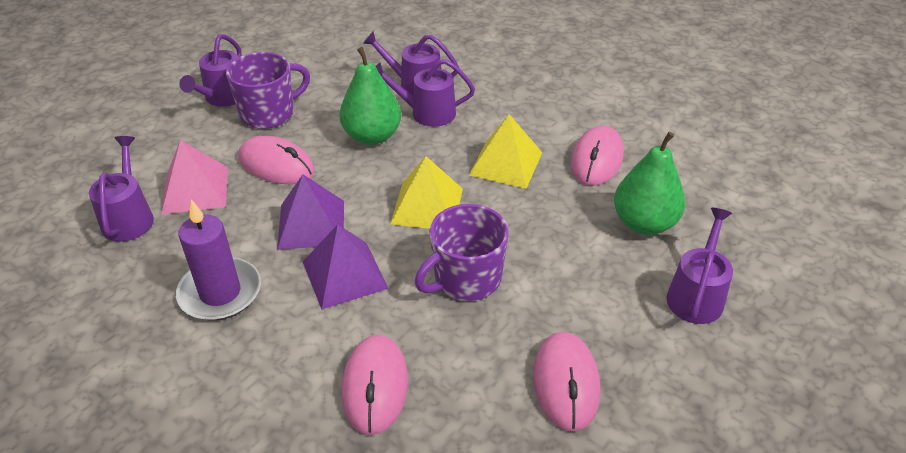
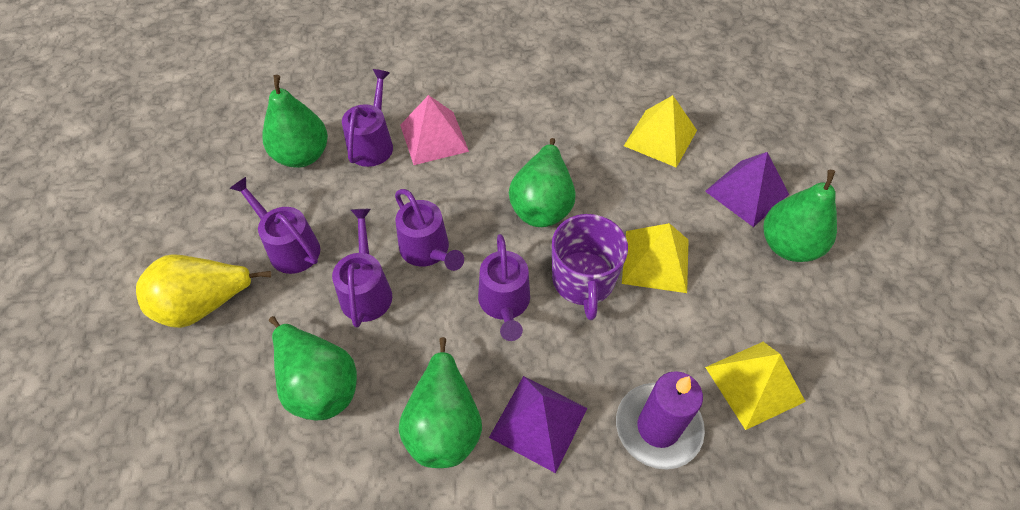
green pear: [339,47,401,145] [614,132,685,235] = 2 -> [262,75,328,168] [269,316,357,420] [399,337,482,468] [509,138,575,227] [764,170,837,262] = 5
pink mouse: [239,135,315,184] [342,335,408,435] [534,332,600,431] [570,125,624,186] = 4 -> none = 0
purple mug: [226,52,310,129] [415,204,509,301] = 2 -> [552,214,628,320] = 1
yellow pear: none = 0 -> [136,254,271,328] = 1
yellow pyramid: [390,156,463,229] [469,114,542,189] = 2 -> [622,223,689,293] [624,95,697,168] [705,342,806,430] = 3

